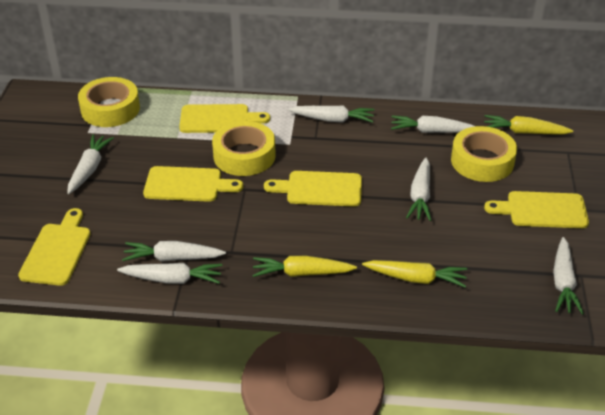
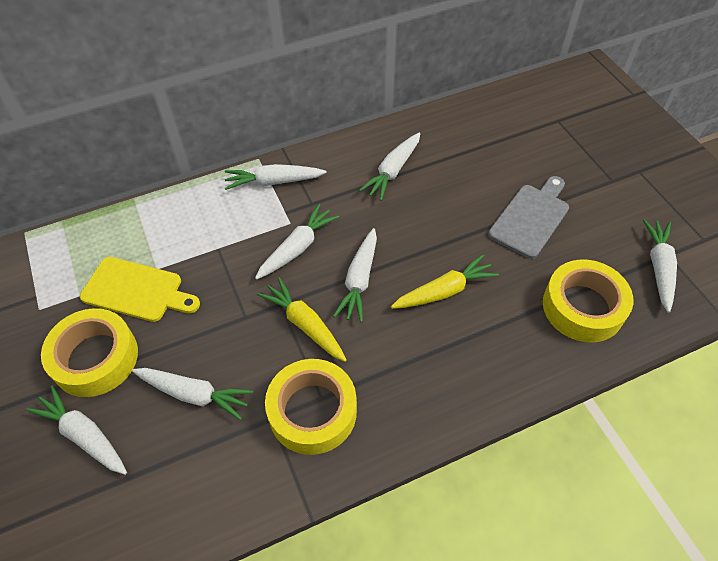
grey cutting board: none = 0 -> [488,176,569,259] = 1
yellow carrot: [252,256,357,277] [362,260,467,288] [484,115,573,134] = 3 -> [257,277,347,362] [391,254,499,309] = 2
yellow cutting board: [18,208,91,286] [143,166,243,202] [179,104,270,133] [264,171,362,207] [484,191,589,228] = 5 -> [80,257,200,322] = 1

